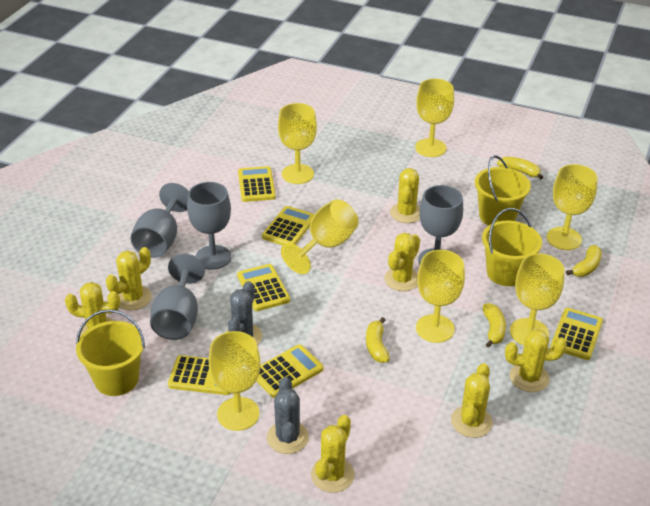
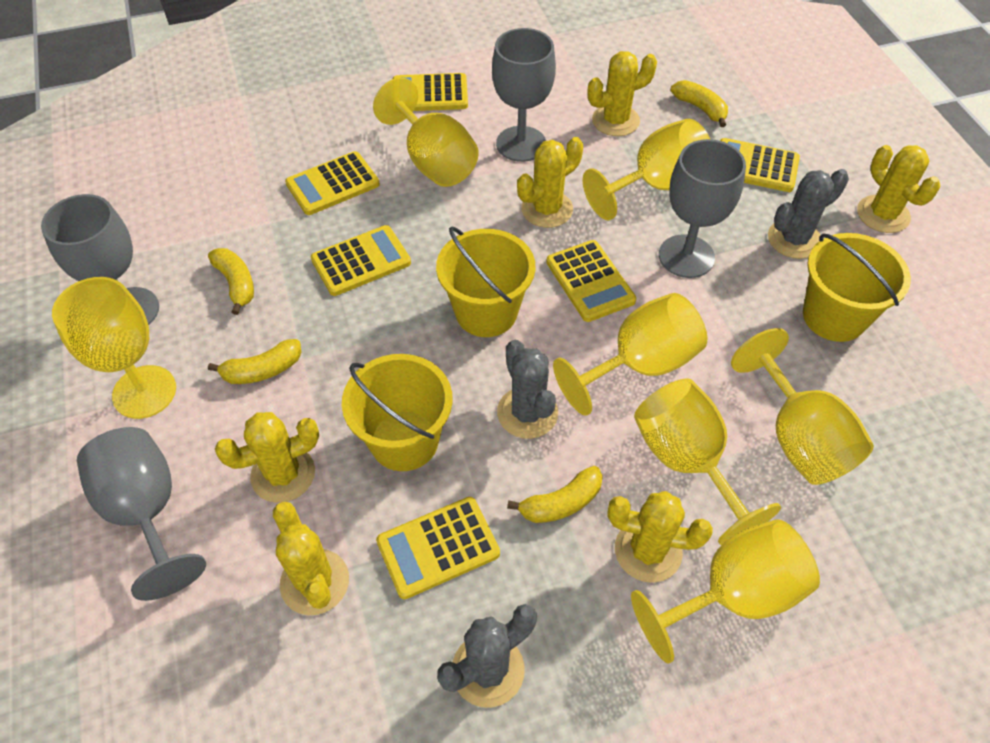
grey cactus: [225,281,262,345] [267,377,309,454] = 2 -> [437,604,537,708] [497,340,558,439] [768,169,849,259] = 3
yellow cactus: [65,282,120,337] [106,247,152,310] [311,415,354,493] [384,233,420,291] [390,168,420,223] [451,363,493,438] [505,329,567,392] = 7 -> [215,412,319,503] [273,502,349,615] [517,137,583,228] [587,51,657,136] [607,491,713,583] [857,145,940,233] = 6

